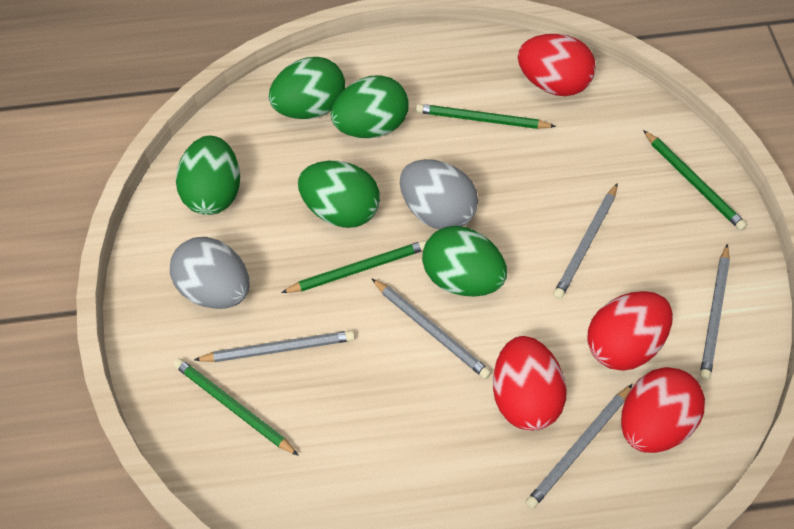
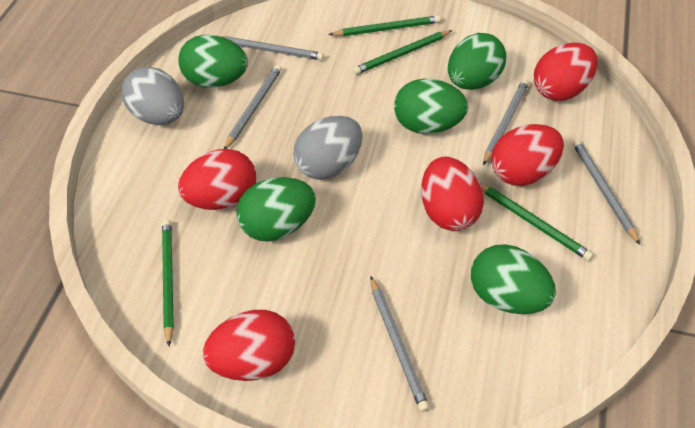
red egg: [493,336,567,431] [518,34,596,96] [587,291,673,371] [621,367,705,453] = 4 -> [178,149,256,210] [203,310,295,381] [421,157,484,231] [491,124,564,186] [534,43,598,101] = 5

